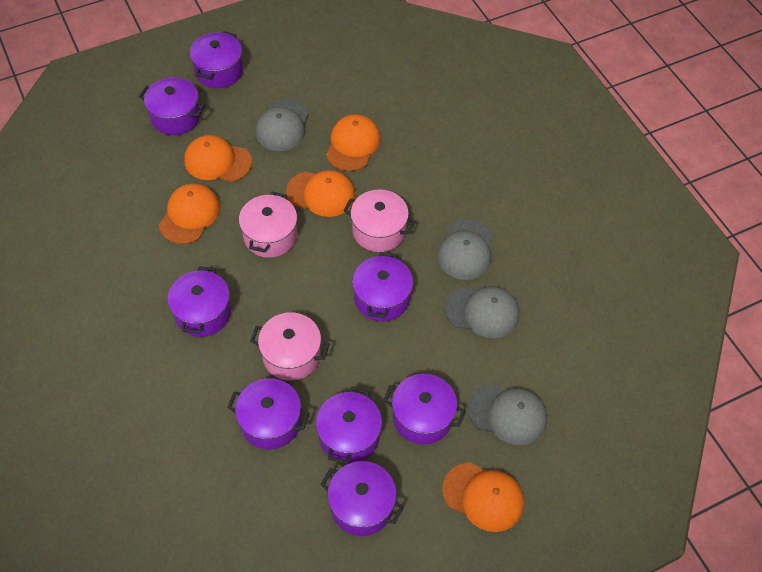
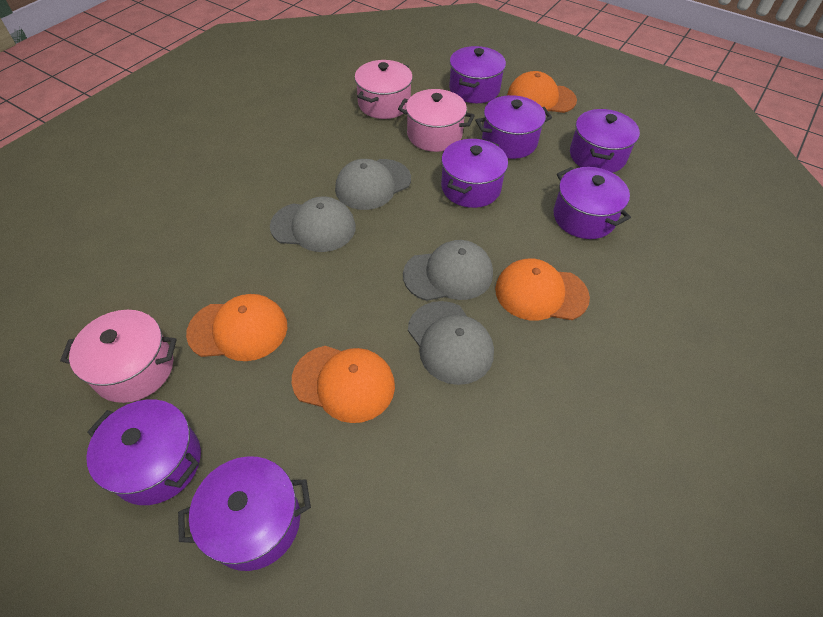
orange cap: [159,183,220,244] [184,135,252,182] [286,170,355,217] [326,114,381,171] [442,462,524,532] = 5 -> [186,294,287,361] [292,346,395,423] [495,259,590,321] [507,71,577,113] = 4
purple pot: [139,77,205,135] [168,267,231,337] [190,31,243,88] [227,378,310,449] [316,387,382,464] [321,461,404,536] [352,252,413,321] [383,374,466,444] = 8 -> [86,399,201,505] [178,456,311,571] [441,139,508,208] [449,46,506,103] [475,95,552,159] [554,167,631,239] [570,109,640,173] = 7

